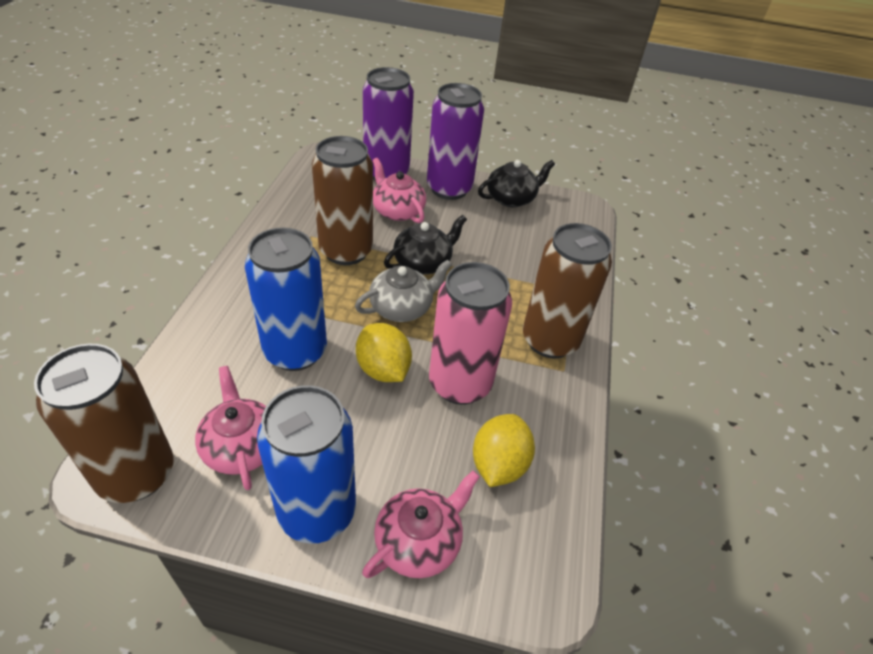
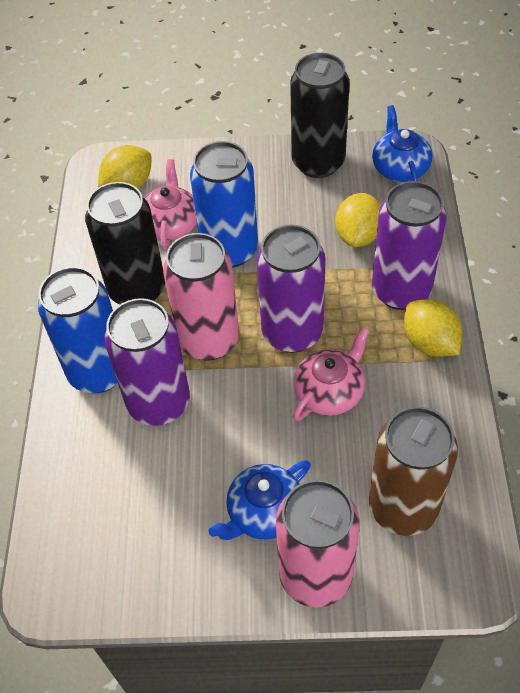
black can: none = 0 -> [85,182,165,305] [290,53,350,178] = 2
black teapot: [384,215,467,274] [478,160,555,207] = 2 -> none = 0
blue teapot: none = 0 -> [208,460,311,540] [372,105,433,182] = 2
brown can: [34,344,174,503] [312,136,373,265] [523,223,612,359] = 3 -> [369,406,458,536] = 1
grey teapot: [355,260,452,322] = 1 -> none = 0
pink can: [429,262,512,405] = 1 -> [163,233,239,361] [276,480,360,608] = 2
pink teapot: [195,366,266,490] [362,471,480,578] [373,158,426,223] = 3 -> [144,159,197,251] [293,327,370,421] = 2
purple can: [363,67,414,181] [427,83,484,200] = 2 -> [104,298,190,426] [256,225,326,353] [372,181,446,310] = 3
yellow lemon: [356,323,412,382] [473,414,535,487] = 2 -> [98,145,152,189] [335,193,381,247] [404,299,462,357] = 3

